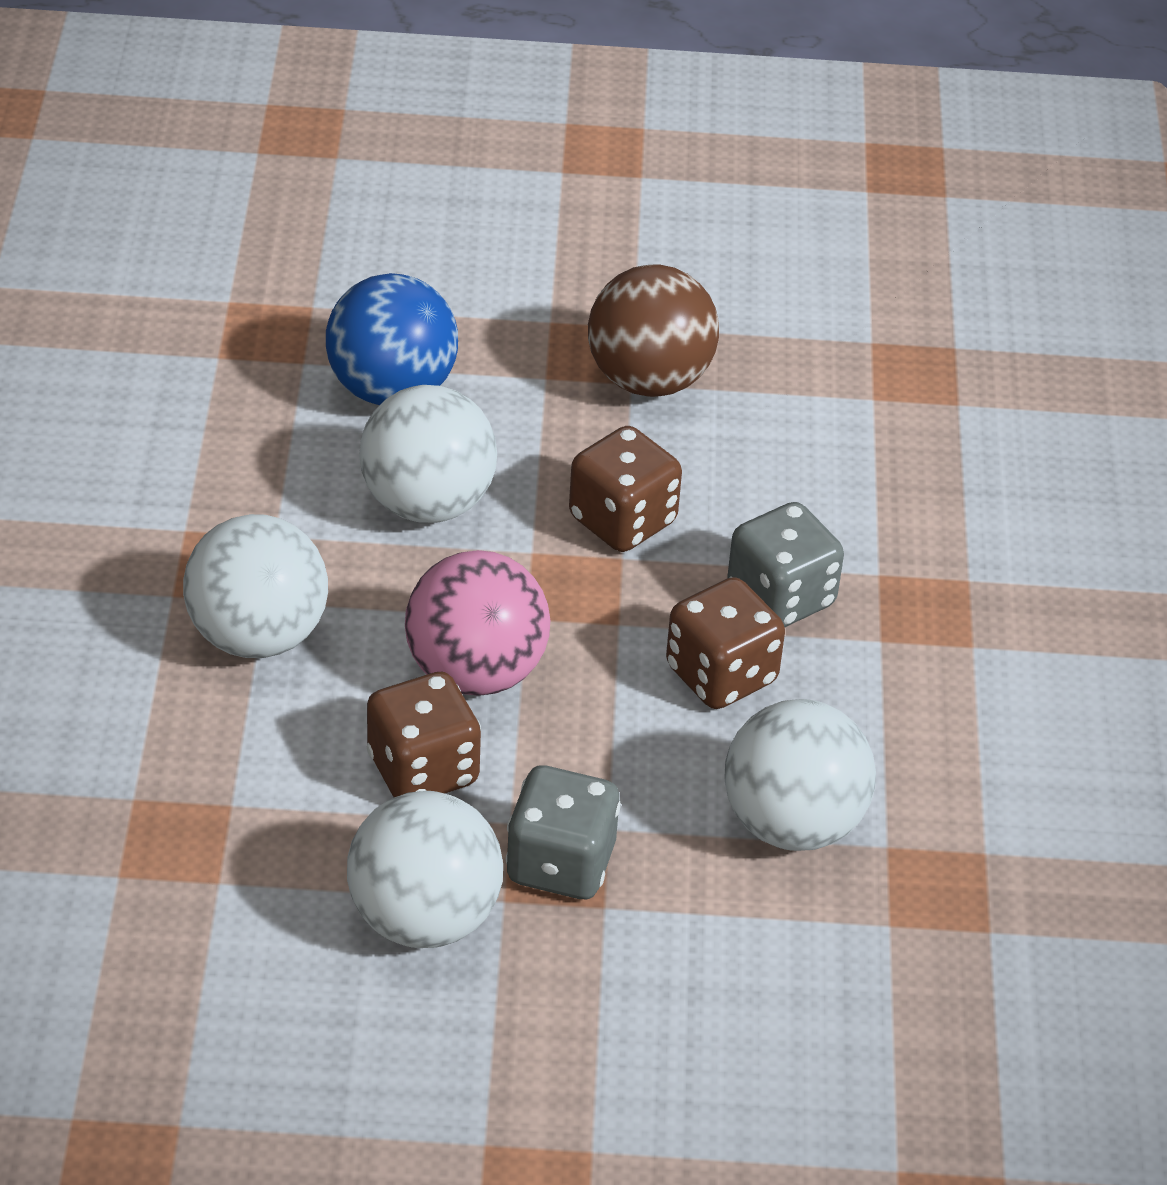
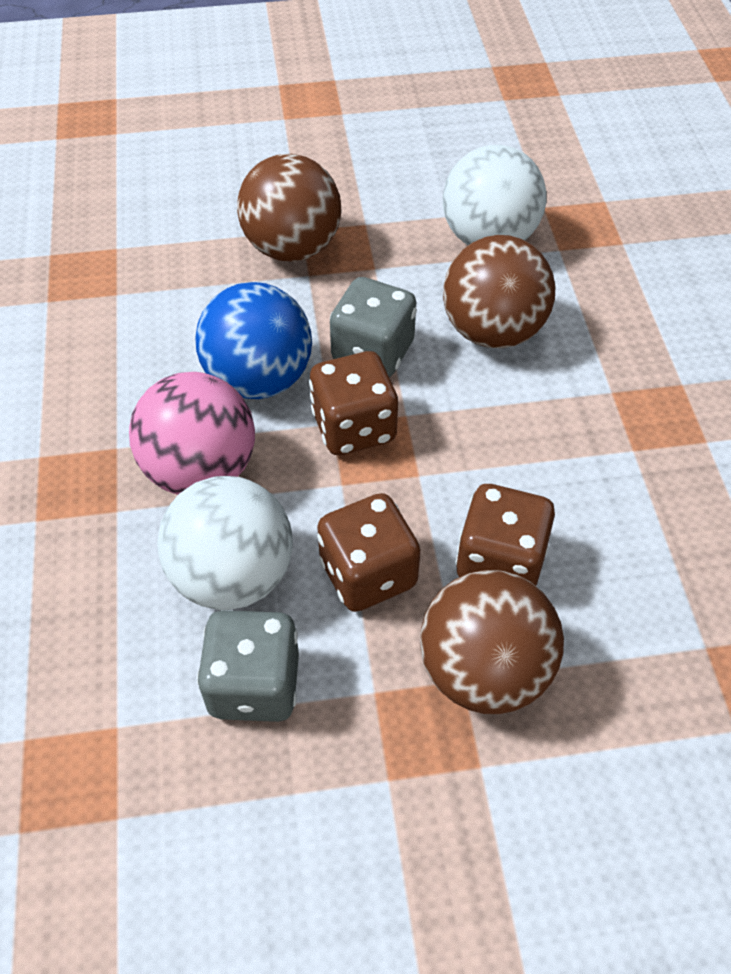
brown ball: [588,264,719,397] = 1 -> [237,154,341,262] [420,570,564,714] [443,235,555,348] = 3
white ball: [183,514,328,658] [347,791,503,948] [359,385,497,523] [724,699,876,851] = 4 -> [157,476,293,610] [443,145,546,245] = 2

